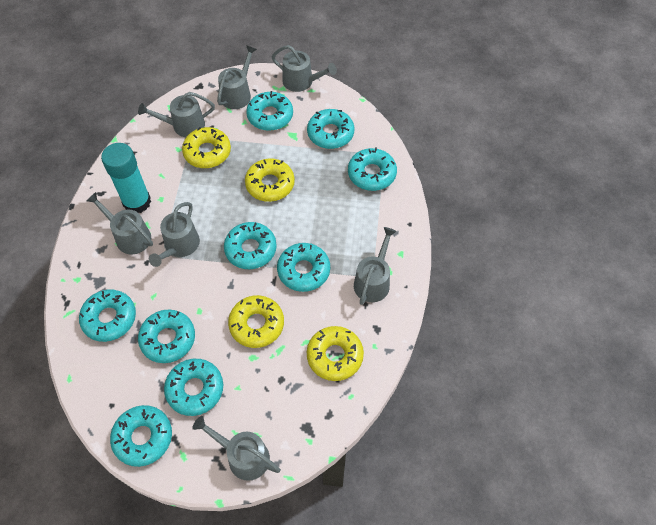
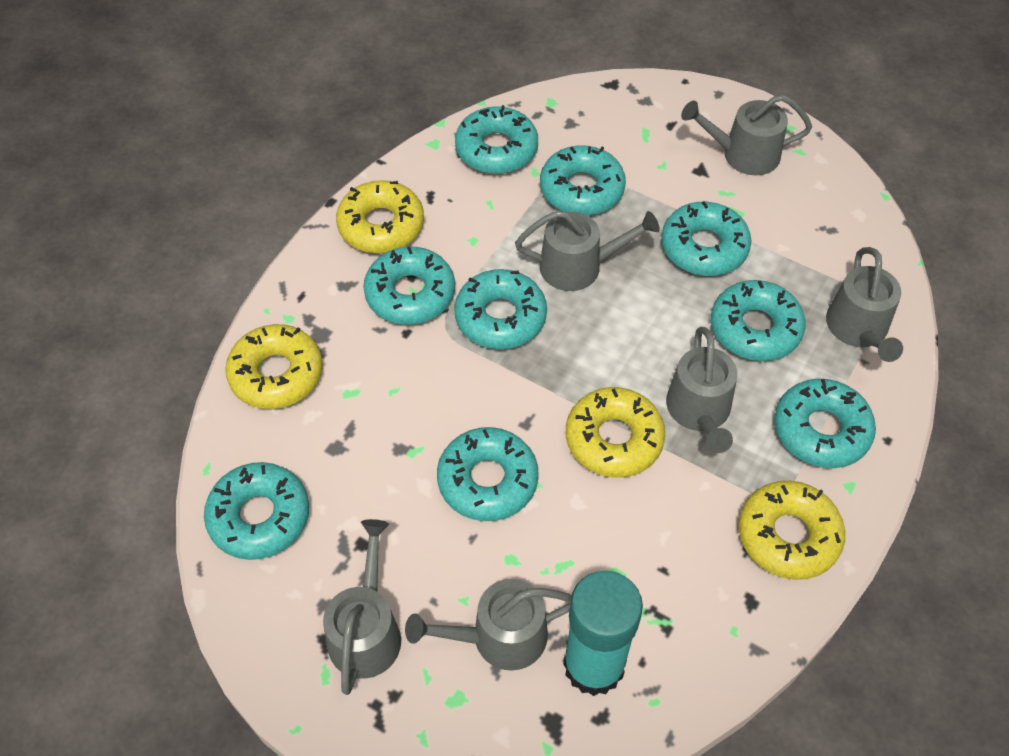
grey watering can: [86,192,153,254] [138,92,215,137] [149,202,200,267] [192,416,281,481] [217,45,257,109] [272,45,337,92] [354,227,397,305] = 7 -> [323,519,401,695] [405,579,572,670] [515,210,660,291] [666,327,737,453] [681,95,812,175] [826,247,903,362] = 6

